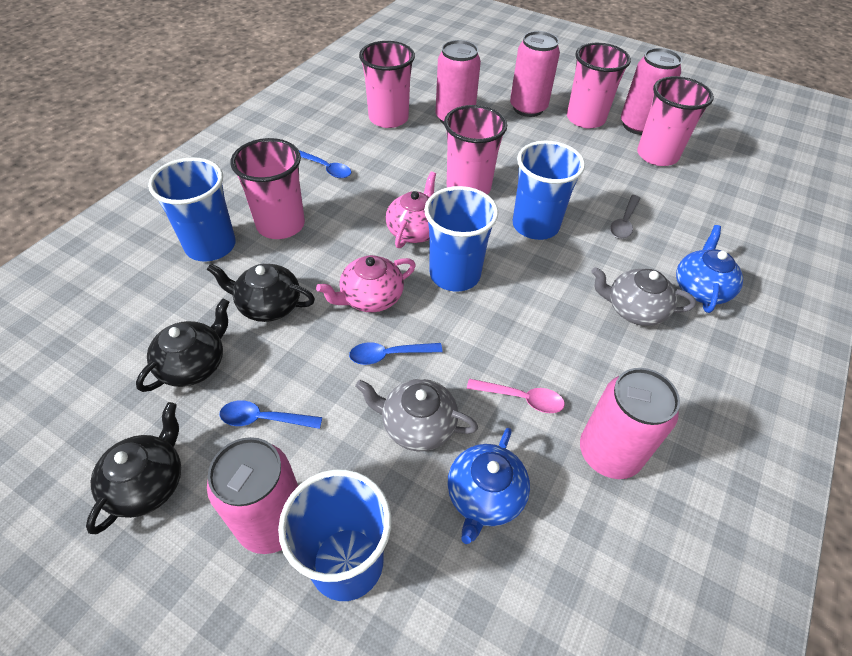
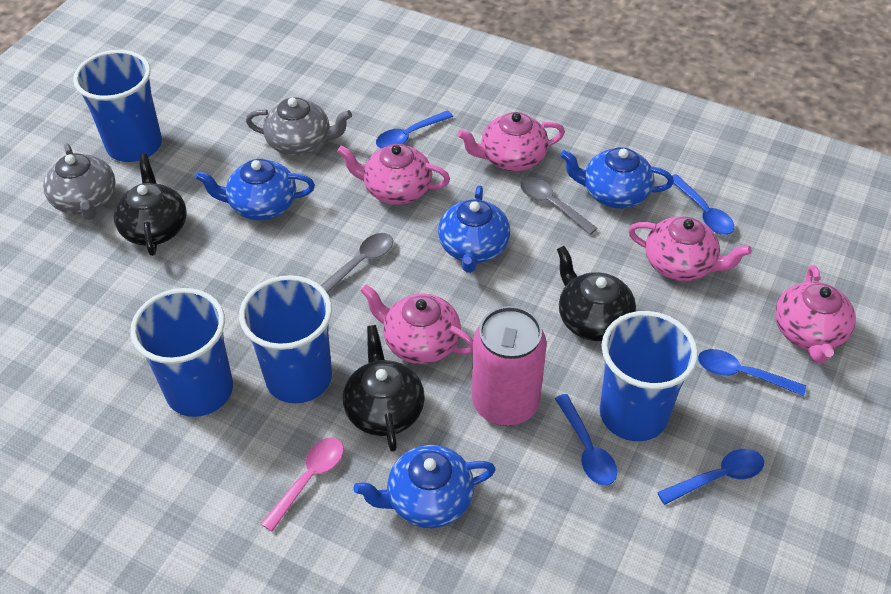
blue spoon: [219,400,322,429] [299,150,351,178] [349,342,443,365] = 3 -> [376,110,453,149] [555,394,617,486] [657,449,764,505] [672,174,735,235] [698,349,806,396] = 5
blue teapot: [447,428,530,544] [676,225,743,313] = 2 -> [195,159,315,220] [353,445,496,528] [438,185,510,273] [560,147,674,208] = 4
grey spoon: [610,195,640,239] = 1 -> [321,233,393,294] [520,177,598,235] = 2
pink can: [207,437,298,554] [436,40,481,124] [510,31,560,117] [580,368,680,479] [621,48,682,135] = 5 -> [472,306,547,426] = 1
pink cup: [231,138,305,239] [359,41,415,128] [444,105,507,195] [567,43,631,129] [637,76,714,166] = 5 -> none = 0
pink teapot: [316,255,416,312] [386,172,436,248] = 2 -> [337,144,450,205] [360,284,473,364] [457,112,565,171] [628,216,752,281] [775,265,856,363] = 5

